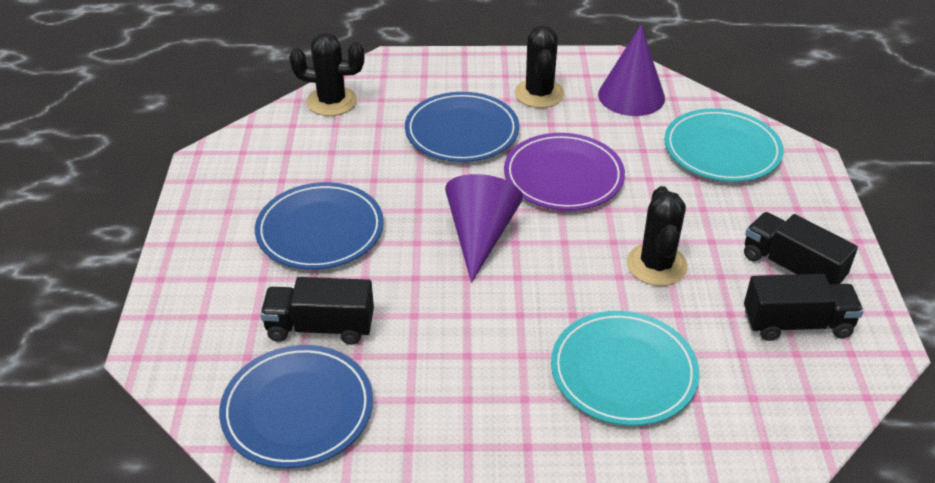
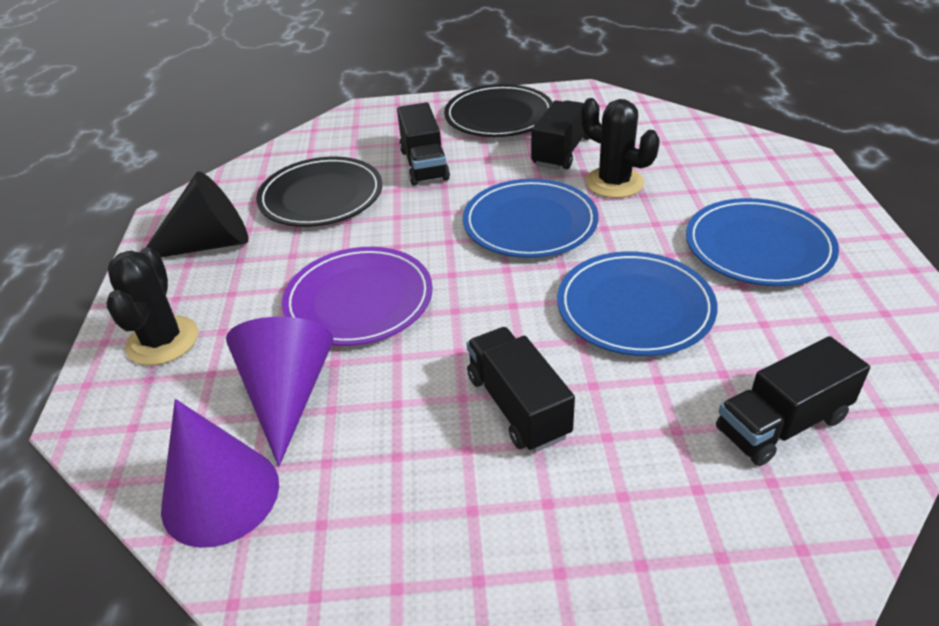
black cactus: [289,33,365,116] [515,26,565,108] [627,186,688,286] = 3 -> [107,247,198,366] [581,98,660,198] = 2
black cone: none = 0 -> [146,171,248,257] = 1
black plate: none = 0 -> [256,157,382,227] [444,84,553,137] = 2
black truck: [260,277,374,345] [744,212,858,284] [744,274,864,341] = 3 -> [397,102,450,186] [467,327,575,452] [531,100,589,170] [716,336,870,466] = 4
turquoise plate: [551,311,699,426] [664,108,784,182] = 2 -> none = 0

